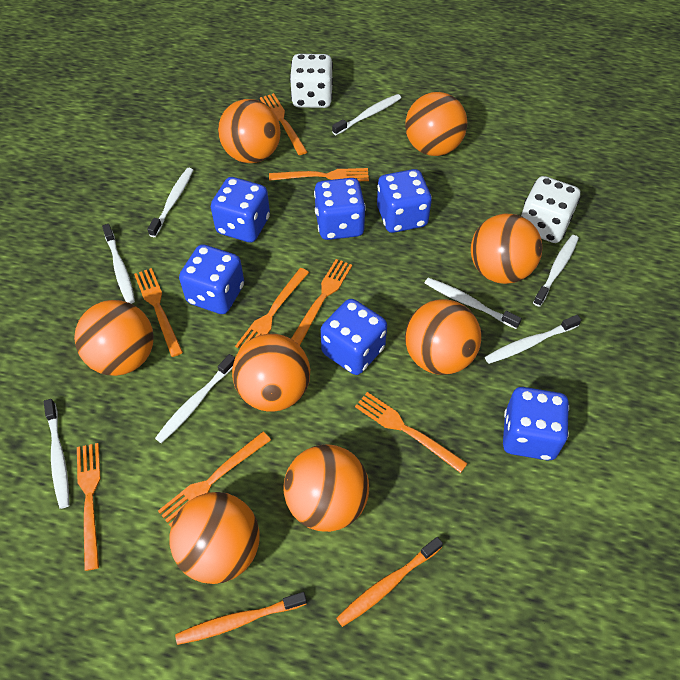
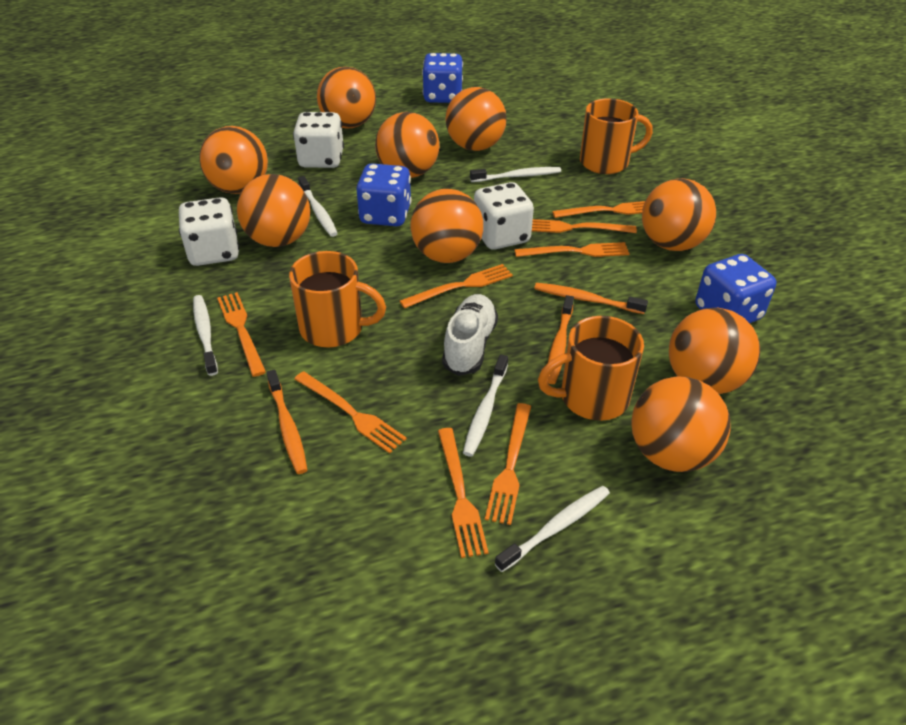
blue dice: [179,244,244,314] [211,177,270,243] [314,178,366,240] [321,299,387,375] [377,169,432,233] [503,387,569,461] = 6 -> [356,163,412,226] [422,53,463,103] [695,254,776,323] = 3
orange ball: [74,300,154,376] [169,492,259,584] [218,99,281,163] [232,334,310,412] [283,444,369,532] [405,92,467,156] [405,299,481,375] [471,213,542,284] = 8 -> [199,126,268,194] [237,174,310,247] [317,67,376,129] [375,112,439,178] [411,189,483,263] [445,87,507,151] [631,377,731,472] [642,178,716,251] [669,308,760,394] = 9
orange mug: none = 0 -> [289,251,386,347] [538,316,644,421] [580,98,653,174] = 3
orange toothbrush: [175,592,307,645] [336,537,443,627] = 2 -> [267,369,307,474] [534,283,648,314] [547,295,574,384] = 3
white dice: [290,54,333,108] [521,176,580,243] = 2 -> [179,197,239,266] [293,112,344,168] [474,182,534,250] = 3
white shoe: none = 0 -> [442,294,498,376] = 1
white toothbrush: [44,399,69,509] [102,224,135,304] [147,168,193,237] [155,354,235,443] [332,94,401,135] [425,278,522,329] [485,315,581,364] [533,235,579,307] = 8 -> [193,295,218,376] [298,176,338,237] [463,354,508,457] [470,167,561,182] [495,486,610,572] = 5

